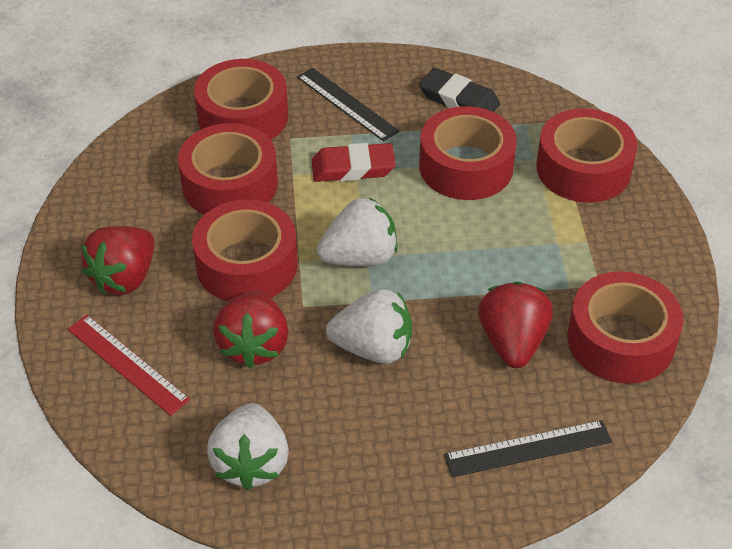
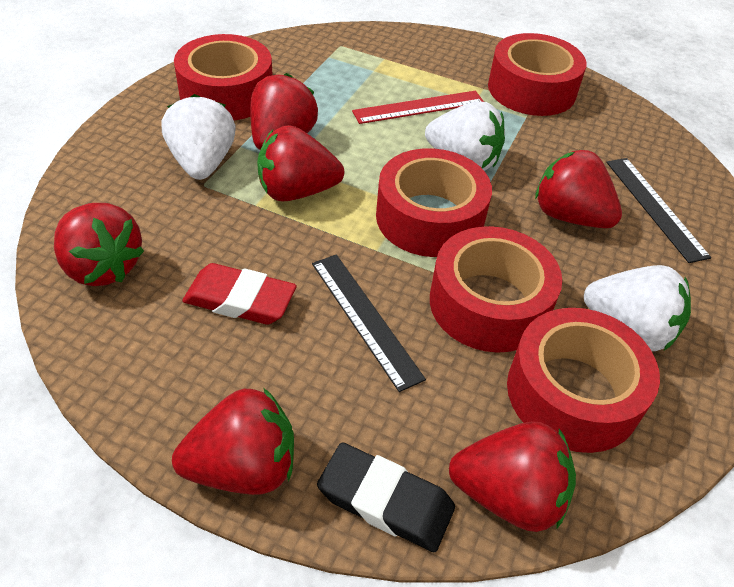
red strawberry: [81,226,155,295] [213,291,289,368] [478,282,553,368] = 3 -> [54,203,144,286] [172,388,294,495] [250,73,318,150] [257,125,344,202] [449,421,576,532] [535,150,622,228] = 6
red tape: [178,123,278,215] [192,200,298,302] [194,59,288,140] [419,106,517,200] [536,109,637,203] [567,271,684,384] = 6 -> [174,34,273,120] [376,148,492,257] [430,226,562,353] [488,33,587,116] [507,308,660,453] = 5

